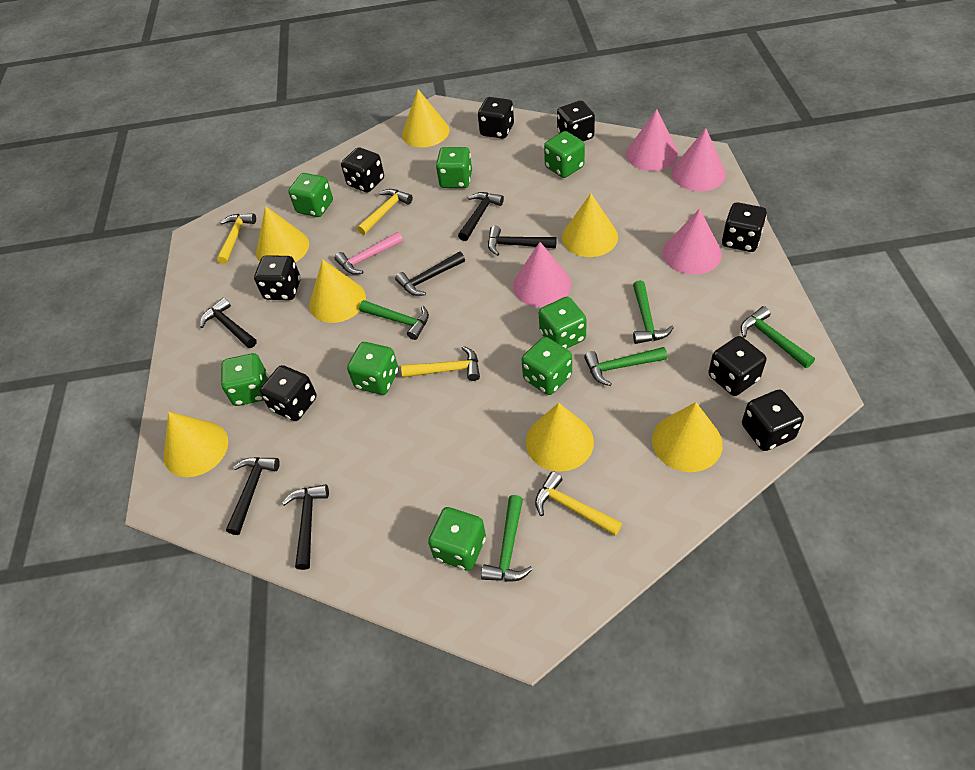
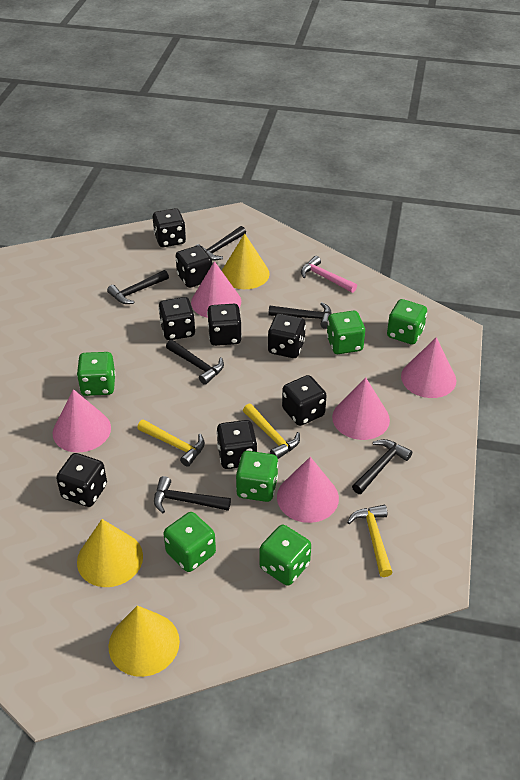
green dice: [221,353,268,406] [288,173,333,217] [347,342,399,395] [428,507,486,571] [436,147,472,188] [521,337,572,395] [539,297,587,349] [544,131,585,178] = 8 -> [77,352,116,396] [164,512,216,572] [236,451,278,502] [260,525,311,586] [327,311,365,354] [387,299,427,345] = 6
green hammer: [359,300,429,340] [481,495,533,582] [584,347,667,386] [633,280,674,344] [741,306,815,368] = 5 -> none = 0
pink cone: [513,242,571,307] [626,109,678,171] [663,209,722,275] [671,128,726,191] = 4 -> [52,389,111,452] [191,261,241,318] [277,457,339,523] [332,377,390,440] [401,337,456,398] = 5
yellow cone: [164,412,228,477] [256,206,309,262] [309,259,366,323] [402,89,449,147] [526,403,594,472] [562,193,618,257] [652,402,723,472] = 7 -> [77,519,143,587] [108,605,180,677] [222,233,270,289] = 3
yellow hammer: [217,213,256,264] [357,189,413,235] [401,346,480,381] [535,471,622,536] = 4 -> [137,419,205,467] [243,404,300,459] [347,505,393,577] = 3

